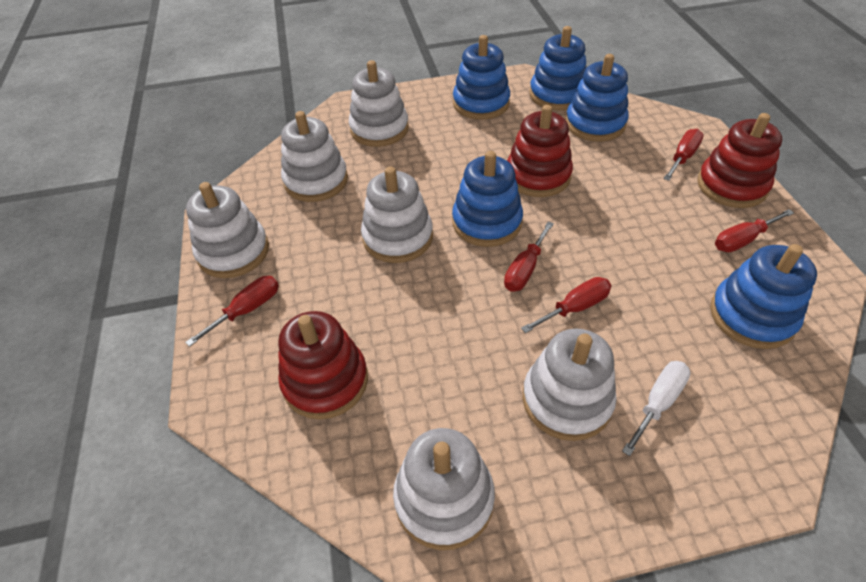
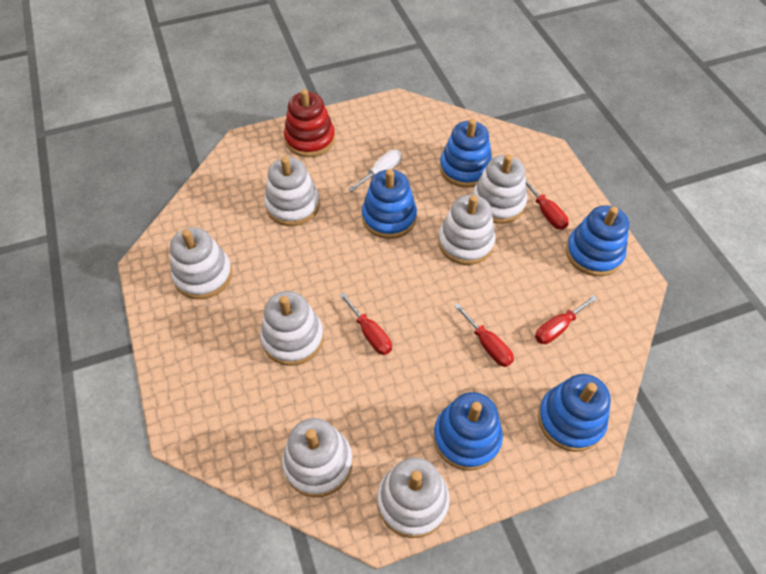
red screwdriver: [185,276,279,347] [504,221,554,292] [521,277,611,333] [663,129,704,181] [715,209,794,252] = 5 -> [340,292,392,355] [454,303,514,367] [526,179,569,230] [535,295,598,344] = 4
red stacking toy: [278,311,368,420] [507,105,573,197] [697,113,782,208] = 3 -> [284,89,335,157] = 1
white stacking toy: [186,182,269,278] [281,111,348,202] [349,60,409,147] [361,167,433,263] [393,428,495,550] [523,328,617,441] = 6 -> [170,227,233,299] [260,291,324,366] [264,157,320,226] [282,418,353,497] [377,457,450,538] [438,195,496,265] [473,154,527,224] = 7

